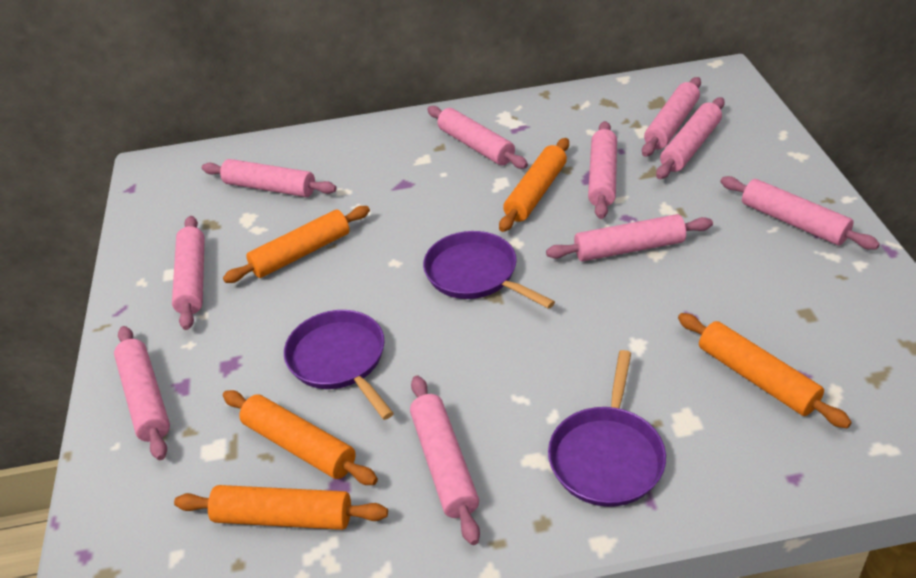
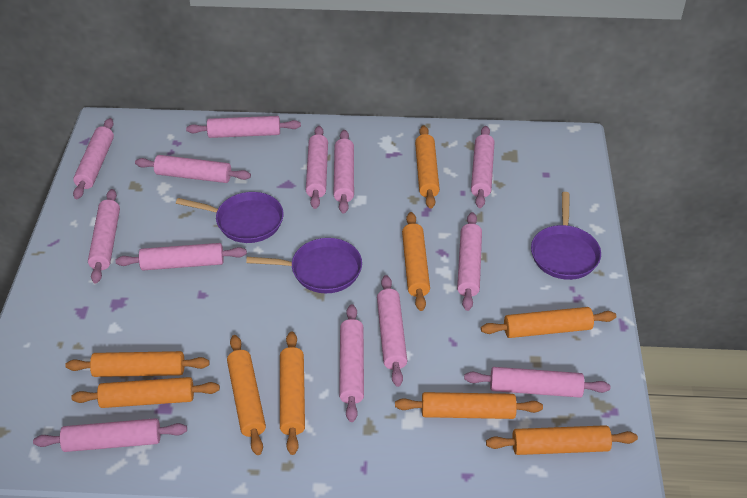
orange rolling pin: [174,485,388,530] [223,206,370,283] [223,390,378,485] [499,138,569,232] [678,313,852,428] = 5 -> [65,351,210,377] [71,377,220,408] [227,335,266,455] [280,331,305,455] [395,392,543,419] [402,212,430,311] [415,125,440,208] [481,307,616,338] [486,425,638,455] = 9
pink rolling pin: [114,326,170,460] [172,216,205,330] [202,159,337,197] [410,375,480,545] [427,106,528,169] [546,214,713,261] [588,121,617,219] [642,77,701,157] [656,97,725,179] [720,176,880,250] = 10 -> [33,418,187,452] [73,118,114,199] [88,189,120,284] [115,243,247,270] [135,155,251,183] [186,116,301,138] [306,126,328,209] [333,130,354,214] [339,304,364,422] [377,275,407,387] [457,212,482,311] [464,367,610,398] [471,126,494,208] = 13

